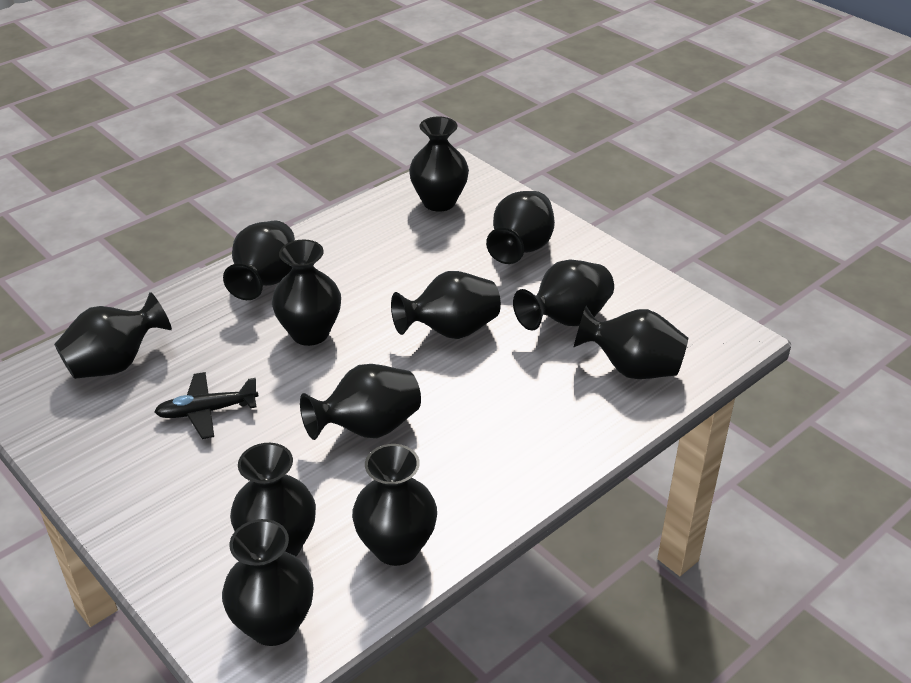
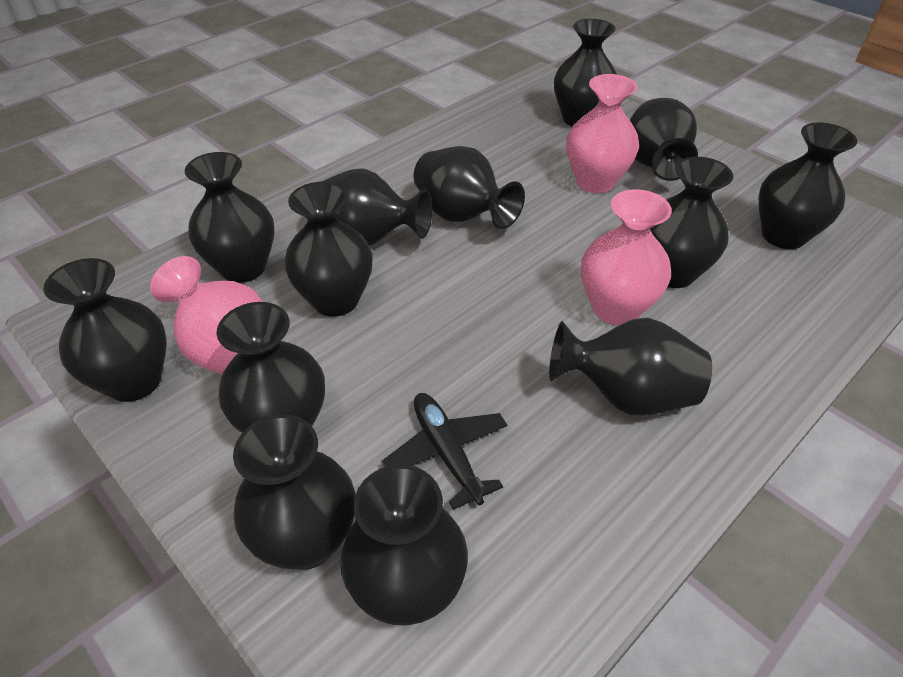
black vase: [54,292,172,379] [222,519,313,646] [223,221,295,300] [230,443,316,557] [272,239,341,346] [300,364,421,440] [352,444,437,566] [391,271,501,339] [409,116,469,212] [486,191,555,264] [513,260,614,330] [573,306,688,379] = 12 -> [44,258,167,402] [185,152,275,283] [217,302,325,433] [233,414,355,570] [284,182,373,317] [321,168,432,246] [340,464,468,625] [414,146,525,229] [549,317,712,416] [554,19,617,127] [630,98,698,181] [650,157,733,288] [758,123,857,249] = 13
pink vase: none = 0 -> [150,256,263,374] [566,74,639,193] [581,189,672,325] = 3

